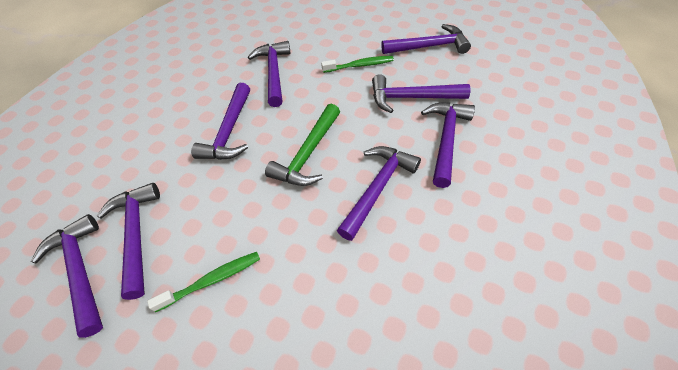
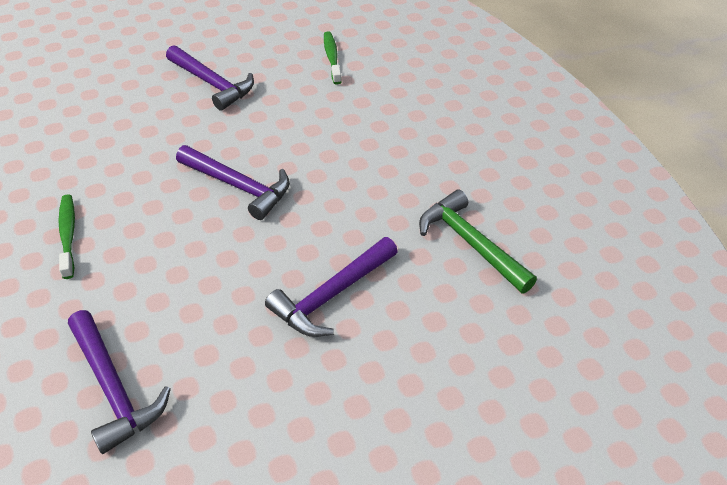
purple hammer: [31,214,103,338] [97,183,160,300] [191,83,250,160] [248,41,291,107] [337,146,421,241] [372,74,470,113] [381,24,471,54] [421,102,475,188] = 8 -> [68,310,171,454] [166,45,254,111] [176,145,290,220] [265,237,398,337] = 4

